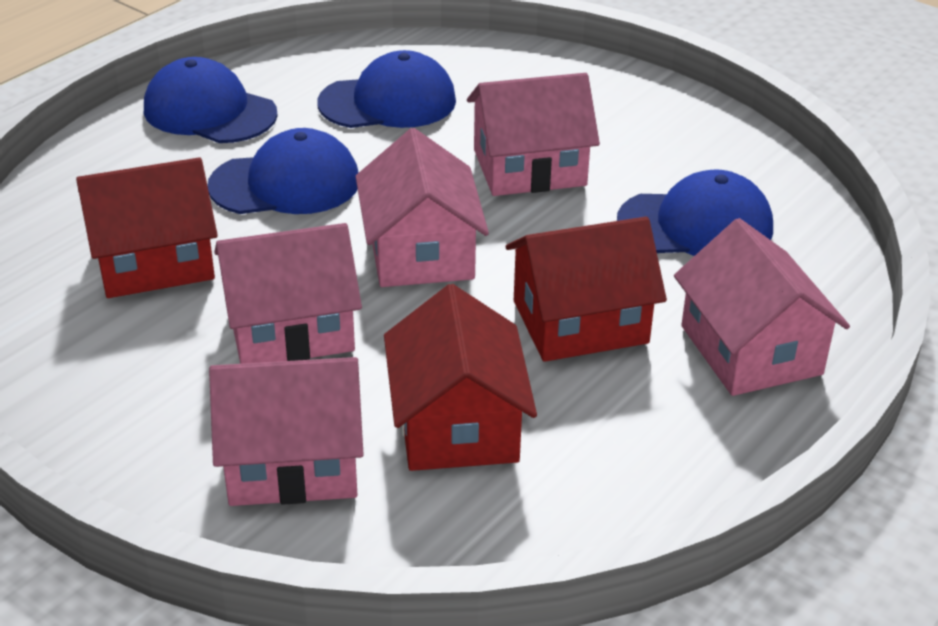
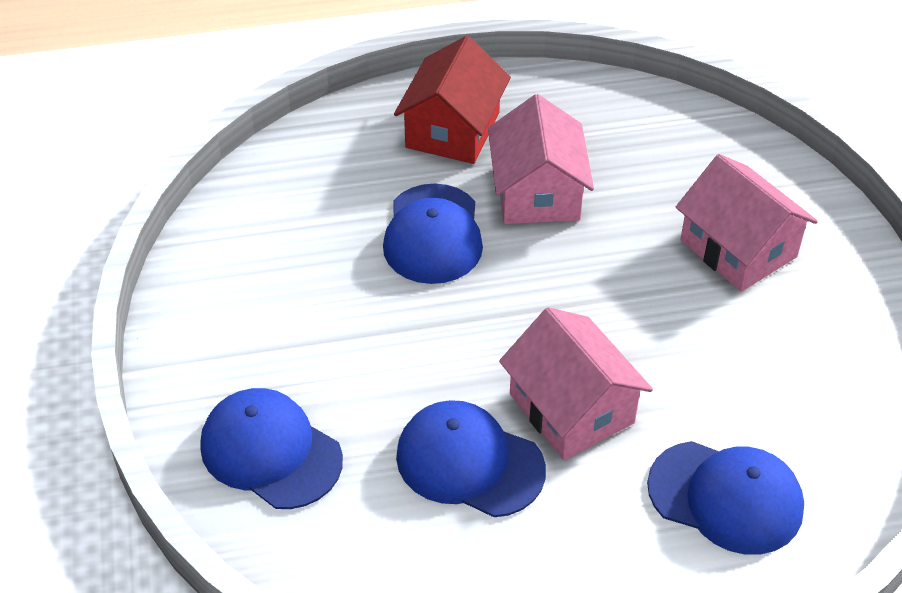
pink house: [209,357,364,506] [214,223,362,364] [356,128,489,287] [467,73,600,196] [674,218,850,396] = 5 -> [488,94,594,224] [499,307,653,460] [676,154,818,292] = 3
red house: [76,157,218,298] [384,284,537,471] [506,217,667,362] = 3 -> [394,36,511,164] = 1

